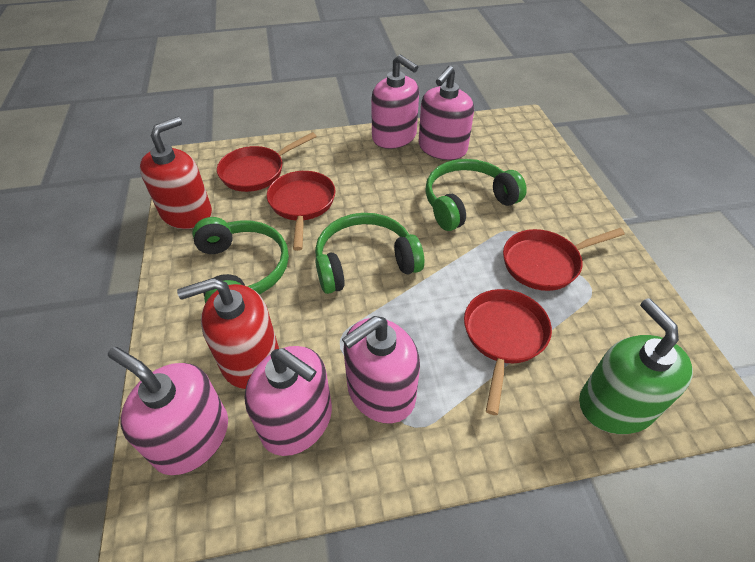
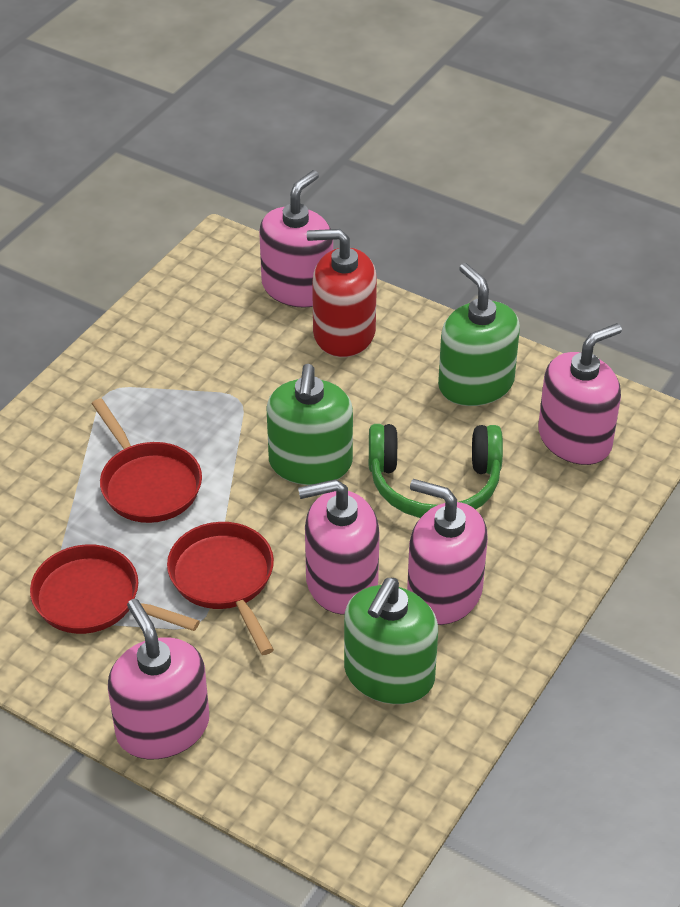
green headphones: [192,217,289,304] [315,213,424,294] [425,159,527,231] = 3 -> [369,424,503,518] = 1
green soap dispenser: [579,298,693,434] = 1 -> [267,364,353,485] [344,578,438,704] [438,263,520,406] = 3
red pan: [217,132,317,192] [267,171,336,251] [464,289,552,415] [503,228,625,291] = 4 -> [30,544,200,634] [92,398,202,523] [167,522,274,655] = 3
red soap dispenser: [140,117,212,229] [177,278,279,389] = 2 -> [307,229,377,357] = 1

